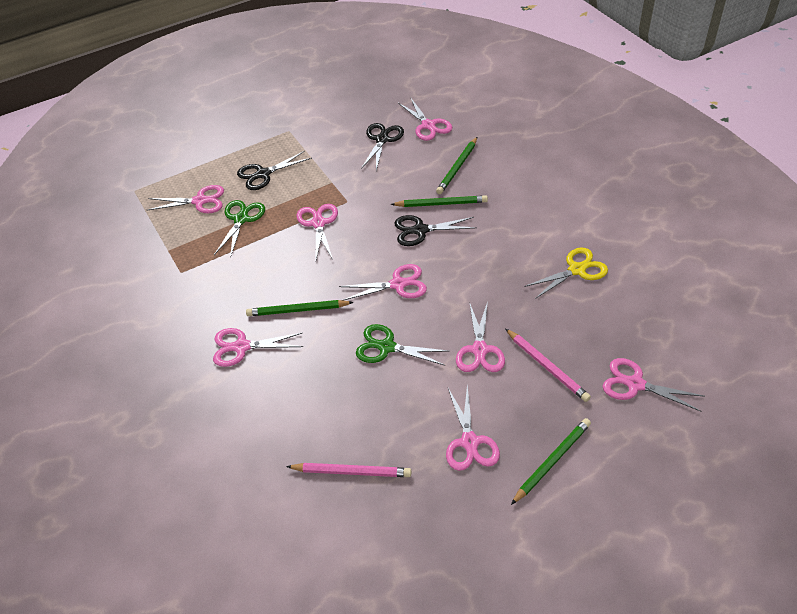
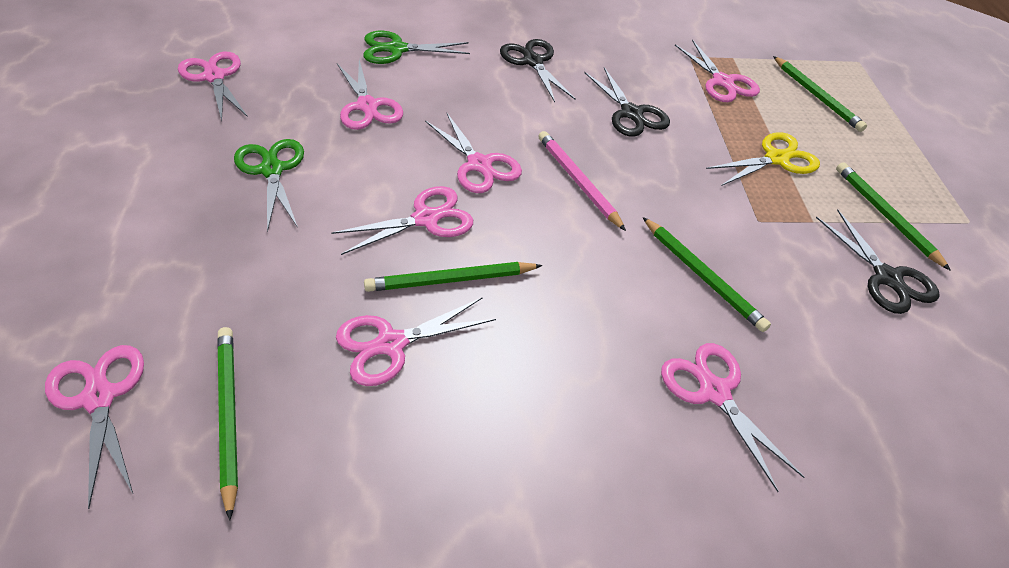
green pencil: [246,300,354,316] [391,195,488,207] [436,137,477,194] [511,418,591,505] = 4 -> [217,327,238,521] [364,262,543,292] [643,217,771,332] [773,56,867,132] [836,162,951,271] = 5
pink pencil: [286,463,411,477] [506,329,591,402] = 2 -> [538,131,626,231] = 1

